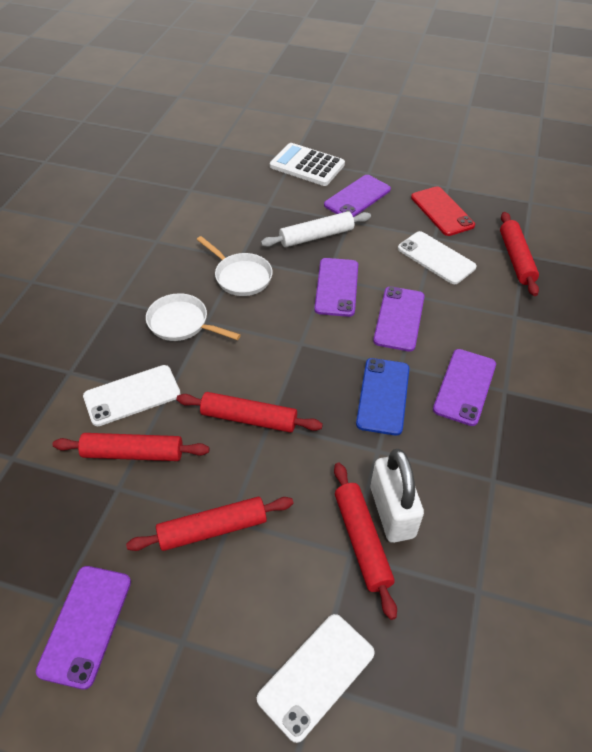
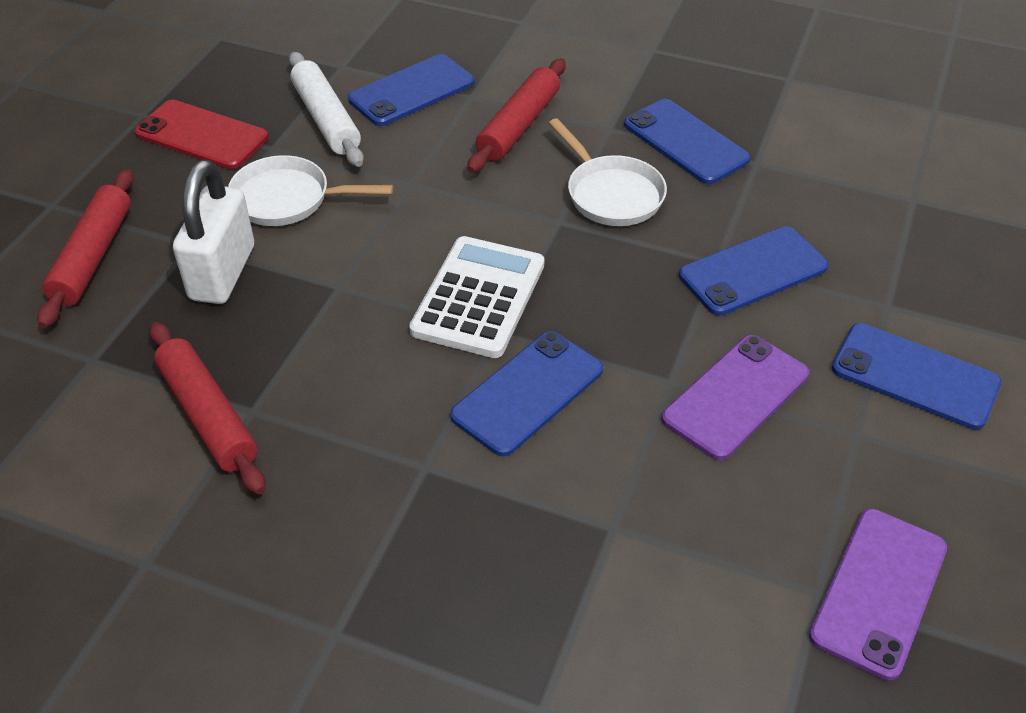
blue phone: [356,358,410,436] = 1 -> [348,54,474,126] [450,331,603,456] [624,99,751,184] [679,226,828,316] [832,323,1002,430] = 5
purple phone: [36,566,131,690] [314,258,358,317] [324,175,391,217] [373,286,425,352] [433,349,496,426] = 5 -> [662,335,809,460] [809,509,947,680] = 2
red rolling pin: [53,433,209,461] [126,497,294,551] [177,392,323,433] [334,463,397,620] [500,212,539,296] = 5 -> [37,169,134,328] [149,322,265,494] [467,58,566,173] = 3
white phone: [83,365,181,426] [257,614,375,743] [398,231,476,284] = 3 -> none = 0

